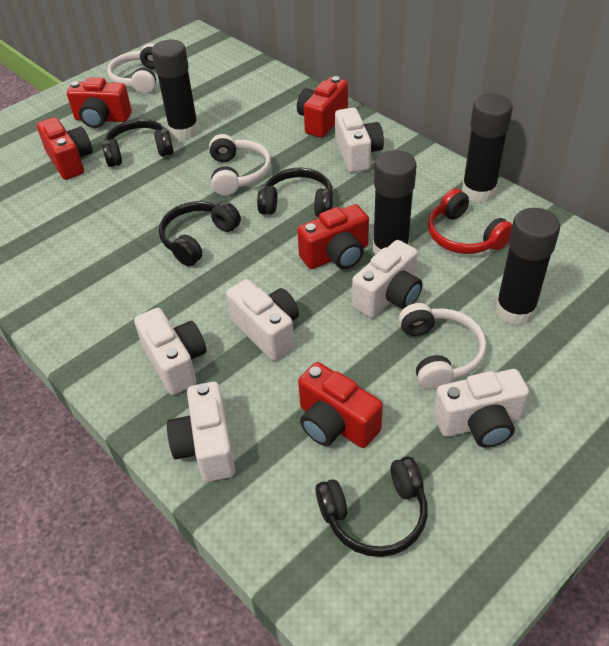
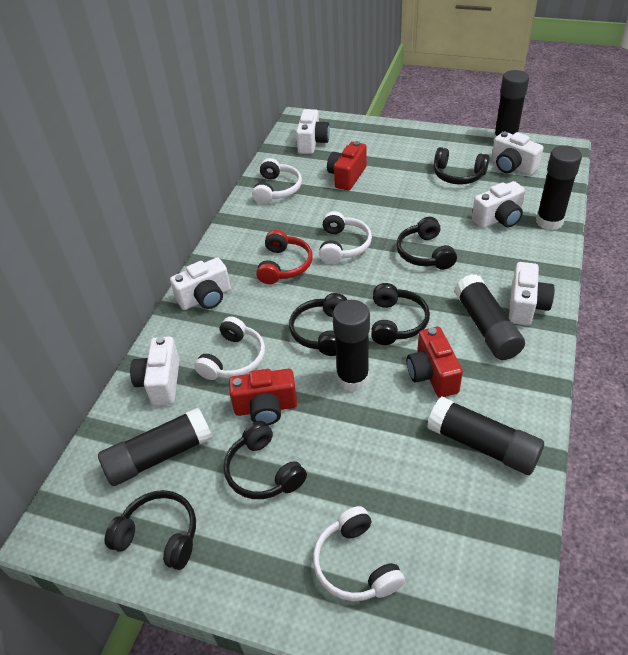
black glue stick: [152,40,199,140] [373,150,417,255] [462,94,513,203] [495,208,560,325] = 4 -> [98,407,212,486] [332,300,370,391] [427,397,544,475] [454,274,525,360] [493,70,529,142] [536,145,582,230] = 6
black headphones: [102,119,174,167] [159,201,241,266] [257,168,333,217] [316,456,428,557] = 4 -> [104,490,196,570] [224,421,307,499] [289,293,347,356] [371,283,430,345] [396,217,457,270] [434,147,489,185] = 6
red camera: [37,117,93,180] [67,77,132,128] [297,76,348,138] [297,204,369,269] [298,362,383,448] = 5 -> [229,369,297,425] [327,141,367,191] [407,327,463,398] = 3
white headphones: [107,44,156,94] [209,134,271,196] [399,303,486,390] = 3 -> [194,316,265,380] [252,158,302,204] [313,506,405,601] [319,211,372,264] = 4

